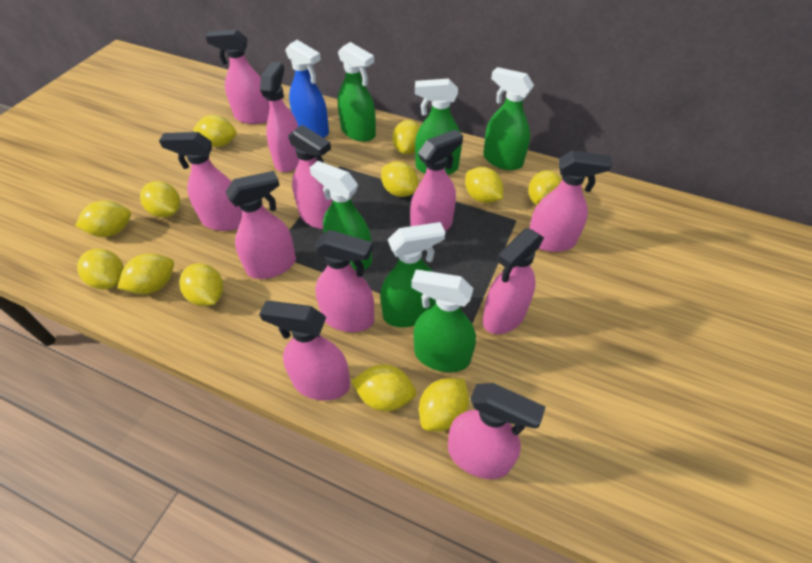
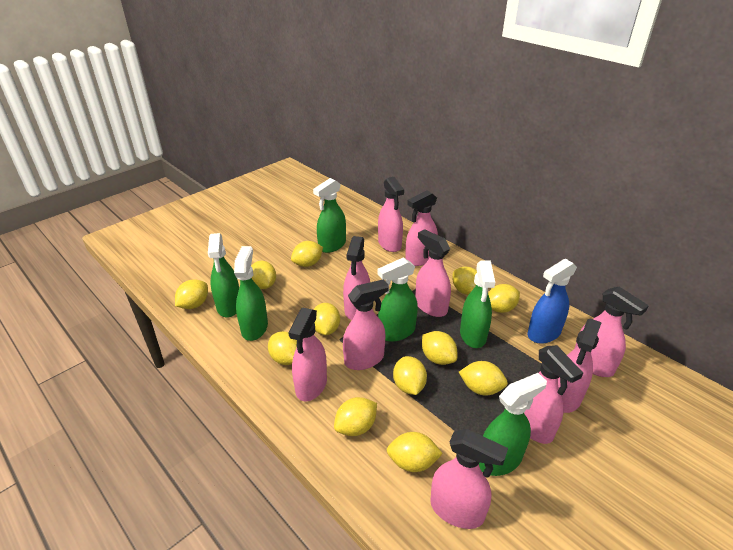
pink spray bottle: [159,132,242,231] [205,30,269,124] [225,171,296,279] [259,301,350,400] [260,62,299,172] [288,125,333,229] [314,230,375,332] [410,129,463,232] [448,383,546,479] [483,228,544,334] [529,150,612,252] = 11 -> [288,307,327,401] [343,236,370,320] [343,279,389,370] [378,177,404,252] [405,190,438,266] [415,229,451,317] [430,429,508,529] [524,345,583,444] [558,318,602,413] [575,287,649,377] = 10

